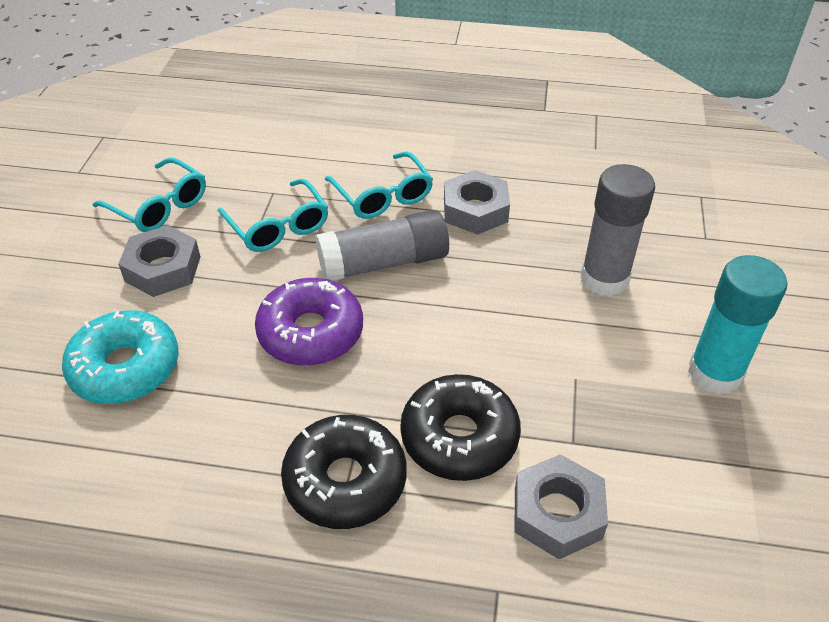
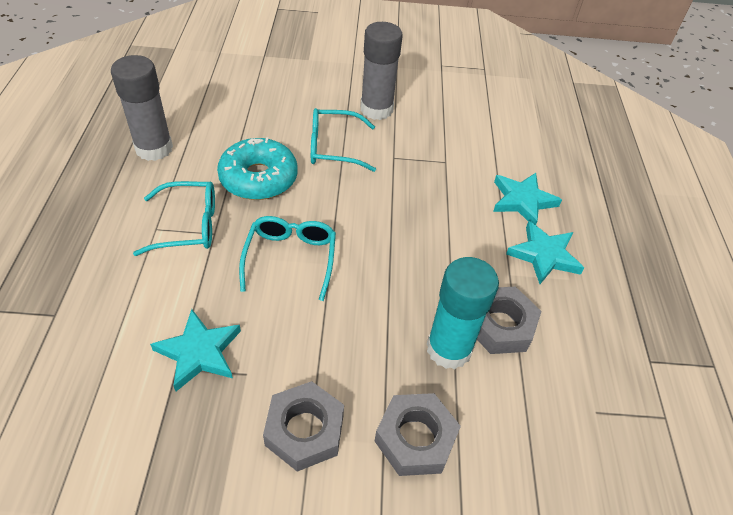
black donut: [281,415,407,529] [400,374,521,481] = 2 -> none = 0
purple donut: [255,278,363,366] = 1 -> none = 0
turquoise star: none = 0 -> [150,309,241,391] [493,173,562,225] [506,221,584,284] = 3

